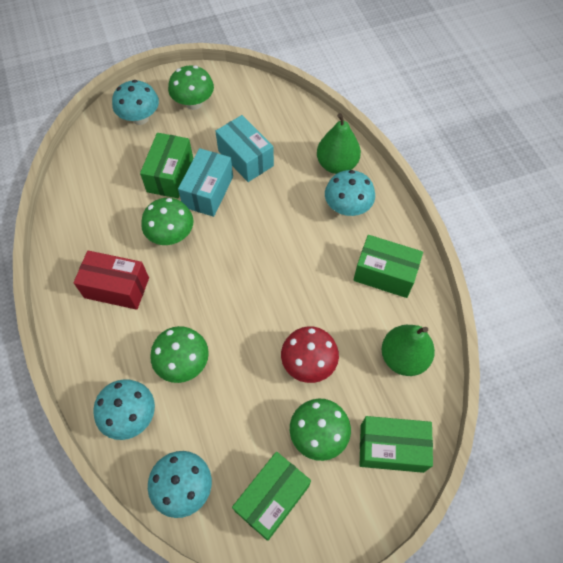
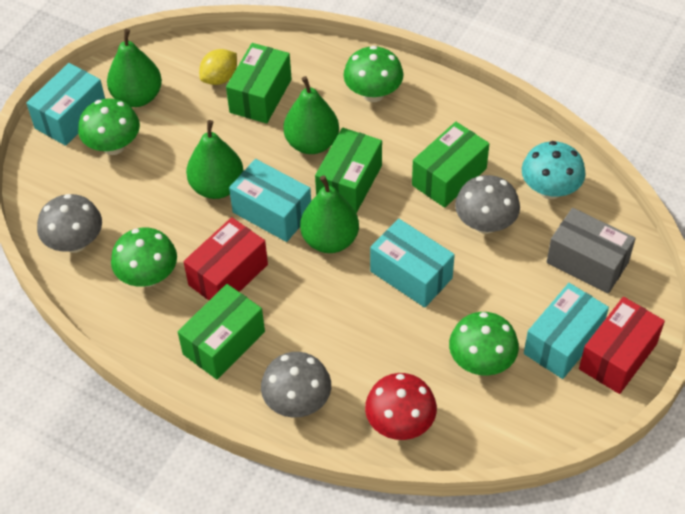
green pear: [317,113,361,174] [381,325,435,376] = 2 -> [107,29,162,107] [186,120,244,199] [283,76,339,154] [300,175,359,253] = 4
grey box: none = 0 -> [547,208,636,294] = 1
grey mushroom: none = 0 -> [37,194,102,253] [261,352,331,417] [455,175,520,234] = 3
red box: [73,251,149,310] = 1 -> [183,217,268,300] [579,297,665,394] = 2
turquoise box: [178,148,233,217] [215,115,274,182] = 2 -> [26,63,105,146] [229,159,311,242] [370,219,455,308] [524,283,609,379] = 4
turquoise mushroom: [93,379,155,440] [112,80,159,125] [148,451,212,518] [325,170,375,216] = 4 -> [522,141,586,199] = 1
yellow lemon: none = 0 -> [199,49,237,85] = 1

